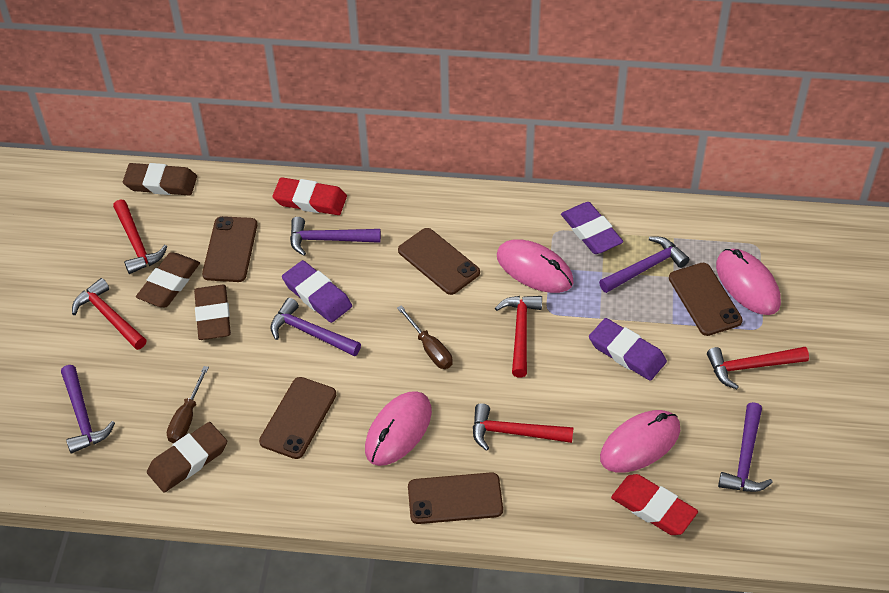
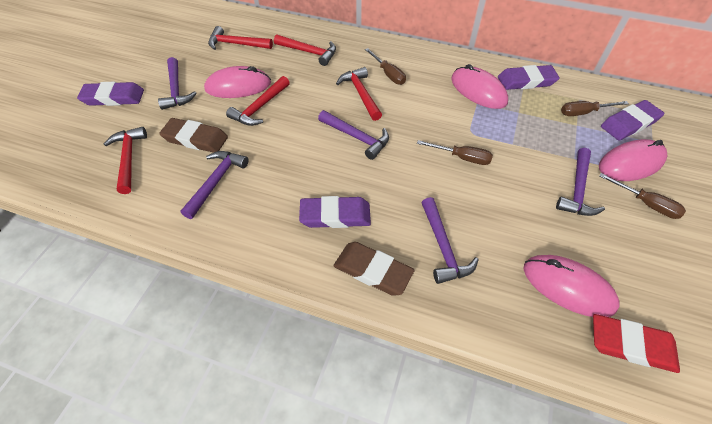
brown eraser: [123,163,197,196] [136,252,200,307] [147,422,227,492] [194,285,231,340] = 4 -> [159,118,228,153] [334,242,414,296] = 2
brown phone: [202,216,257,282] [259,377,336,459] [398,228,480,295] [408,472,503,524] [669,263,743,336] = 5 -> none = 0
brown screwdriver: [167,366,209,444] [397,305,453,369] = 2 -> [365,48,406,85] [417,140,493,165] [561,101,629,116] [599,173,686,219] = 4
purple eraser: [282,260,352,323] [561,202,623,254] [589,318,667,381] = 3 -> [77,82,144,106] [299,196,371,228] [498,65,560,90] [601,100,664,141] = 4
red eraser: [272,177,347,215] [611,474,698,535] = 2 -> [593,314,680,373] = 1

